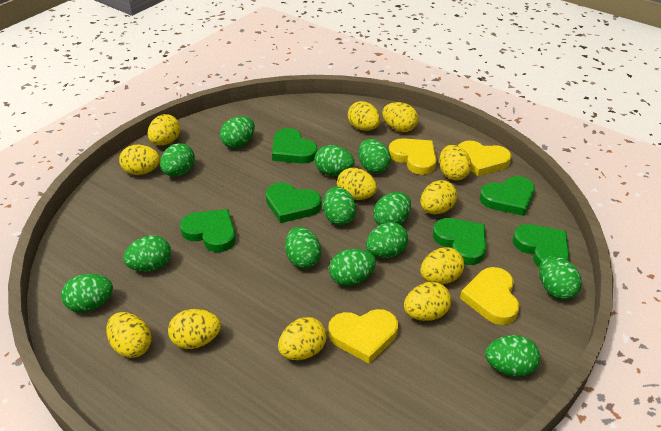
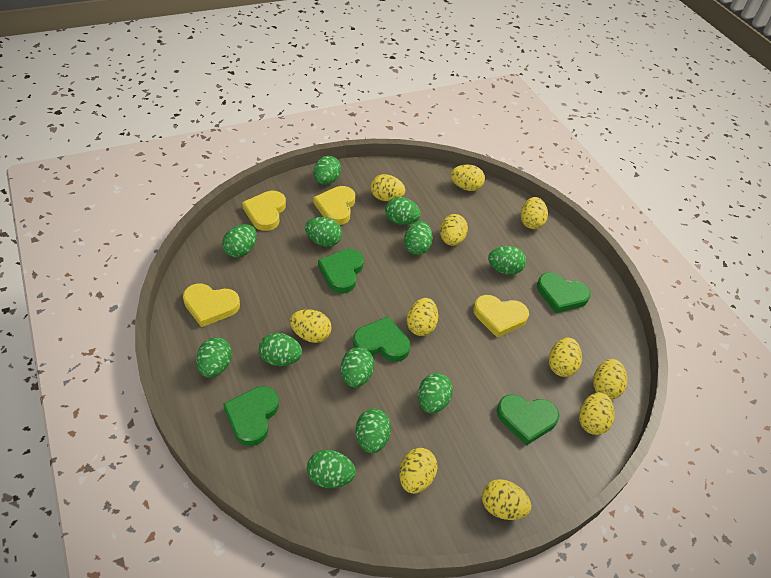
green egg: [61,274,113,313] [123,235,171,272] [160,143,195,176] [220,116,255,148] [285,227,321,269] [314,145,355,176] [323,187,356,226] [329,249,376,286] [358,139,391,174] [366,222,408,258] [373,192,411,225] [485,335,540,377] [539,256,582,300] = 13 -> [196,337,232,378] [222,224,257,258] [259,333,302,366] [305,217,342,247] [307,450,356,488] [313,156,341,185] [341,347,374,388] [356,409,391,453] [385,197,421,225] [404,221,433,255] [418,373,453,414] [488,246,526,275] = 12
green heart: [180,209,236,252] [266,183,322,223] [272,128,318,163] [433,218,486,265] [480,176,535,216] [513,224,569,267] = 6 -> [223,386,279,446] [318,249,364,293] [353,317,410,362] [497,394,559,445] [537,272,591,313] = 5
yellow egg: [106,312,152,358] [119,145,160,175] [148,114,180,146] [168,309,221,349] [278,317,327,360] [337,168,377,200] [348,101,381,131] [382,102,418,132] [404,282,452,321] [420,180,457,214] [420,247,464,285] [439,145,472,180] = 12 -> [290,309,332,343] [371,174,405,201] [399,448,438,494] [407,298,438,336] [440,214,468,246] [451,165,485,191] [482,479,531,520] [521,197,548,229] [549,338,582,377] [579,392,614,435] [593,359,627,399] = 11

